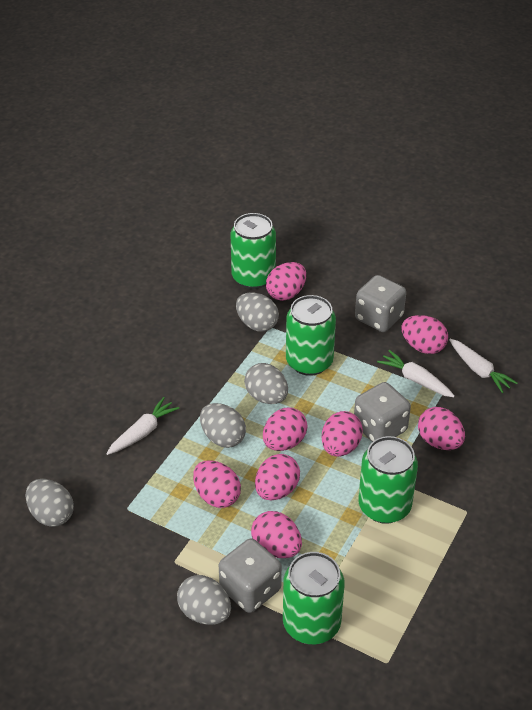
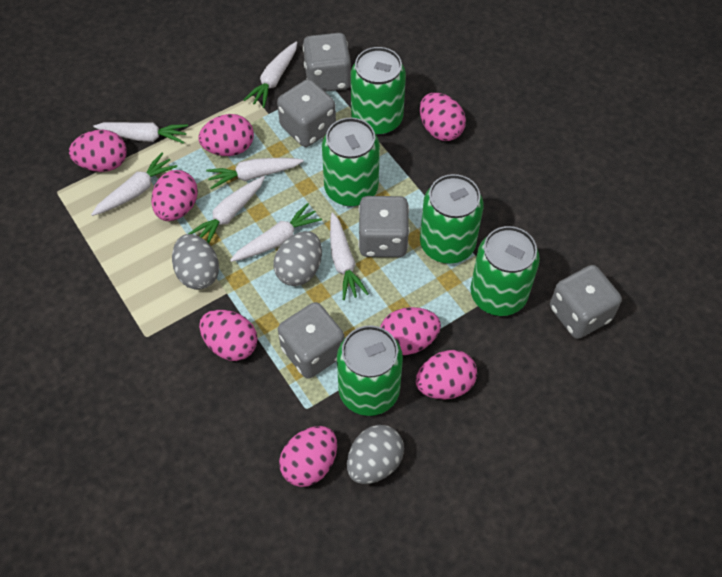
green can: [230,213,276,289] [283,552,345,644] [286,295,336,376] [358,436,418,524] = 4 -> [322,118,380,207] [337,325,403,416] [351,47,406,135] [420,174,484,264] [470,226,540,316] = 5
grey dice: [219,538,282,613] [354,382,411,442] [355,275,406,332] = 3 -> [277,79,336,147] [278,302,345,379] [303,33,351,92] [358,196,410,257] [550,265,622,339] = 5
grey egg: [25,479,74,527] [177,575,231,625] [200,403,246,448] [236,293,279,332] [244,363,288,404] = 5 -> [172,234,219,290] [273,231,322,286] [347,425,404,484] = 3
white carrot: [106,397,179,455] [377,350,455,397] [449,339,517,393] = 3 -> [91,152,177,216] [93,122,188,144] [188,176,265,244] [206,158,304,189] [230,203,322,262] [244,42,297,108] [330,213,368,300] = 7

